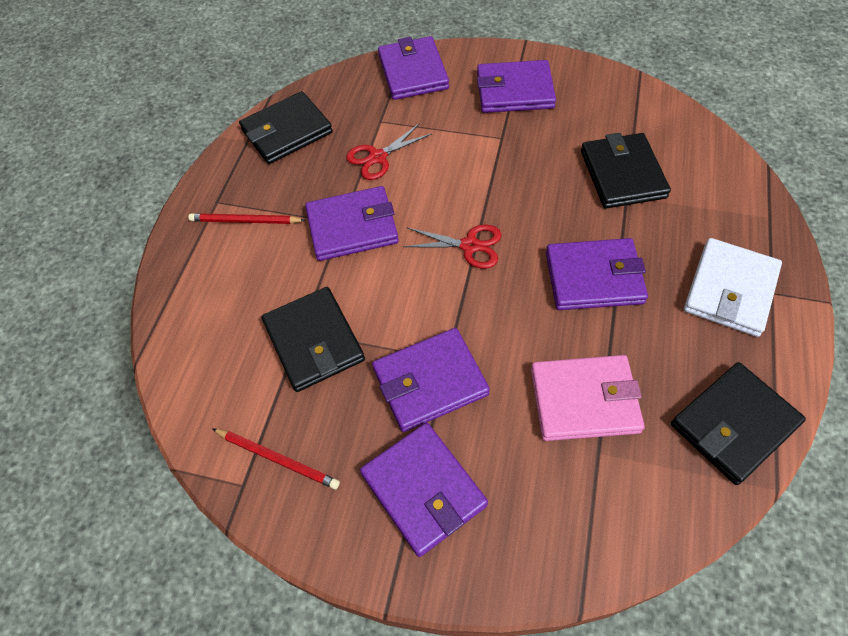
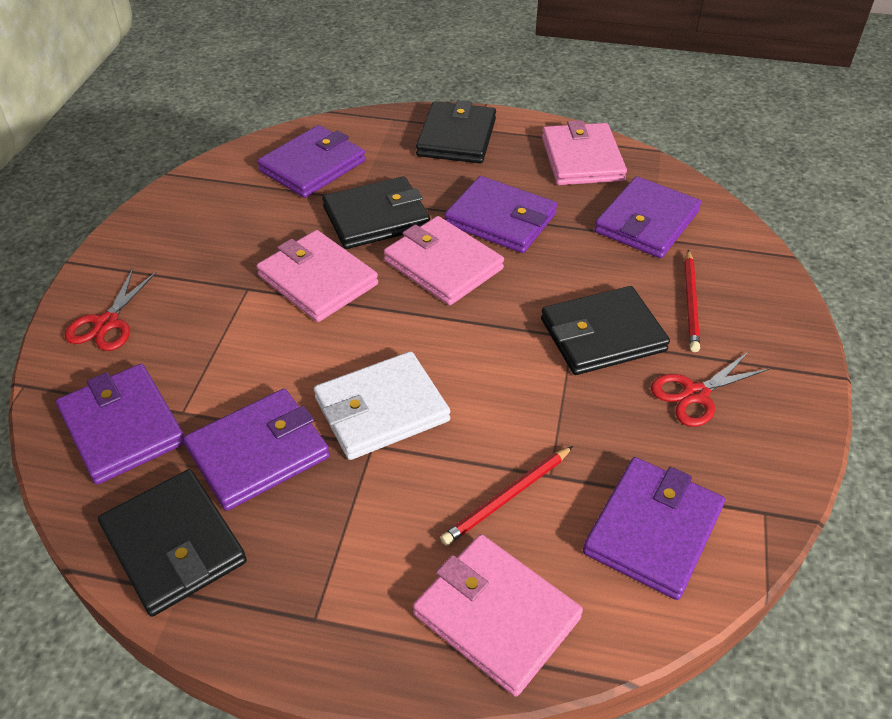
pink wallet: [531,355,645,441] = 1 -> [256,230,378,322] [384,216,504,305] [413,534,583,697] [542,120,627,185] = 4

